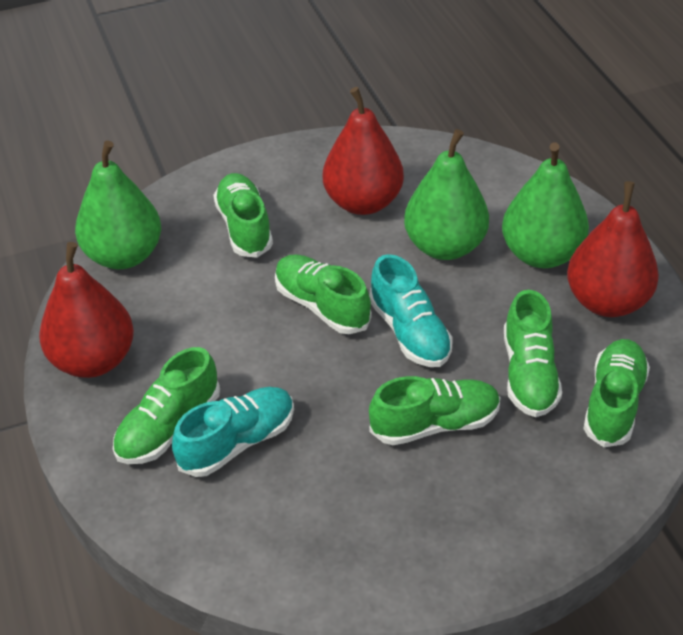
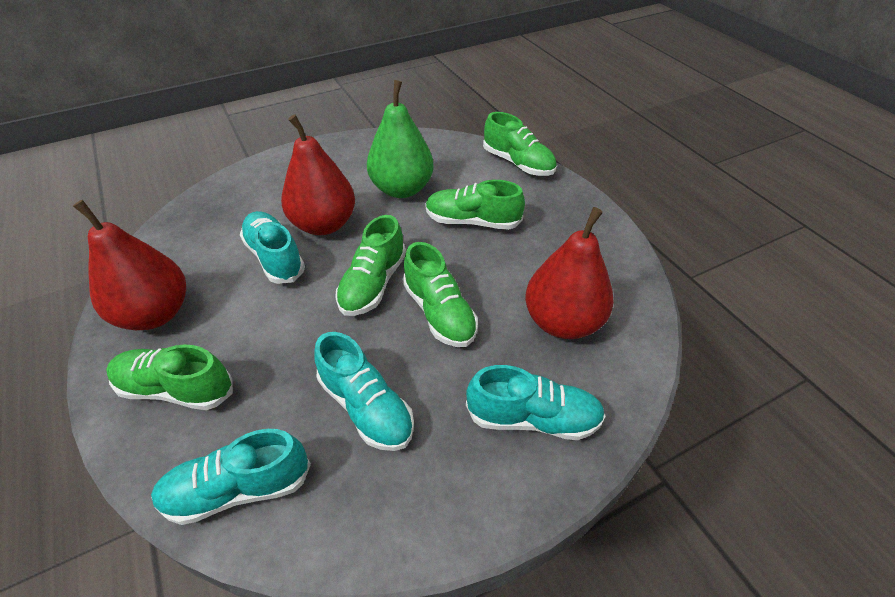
green pear: [75,141,161,269] [404,129,489,260] [502,143,589,268] = 3 -> [367,80,434,198] = 1
green shoe: [113,347,220,464] [213,173,273,258] [275,254,372,334] [369,376,501,445] [504,290,562,417] [584,339,650,447] = 6 -> [106,344,233,410] [335,215,406,316] [403,242,478,347] [425,180,525,230] [483,112,557,176] = 5
turquoise shoe: [172,387,294,477] [369,254,453,367] = 2 -> [151,429,311,525] [240,211,305,284] [315,332,414,451] [466,365,605,440] = 4

